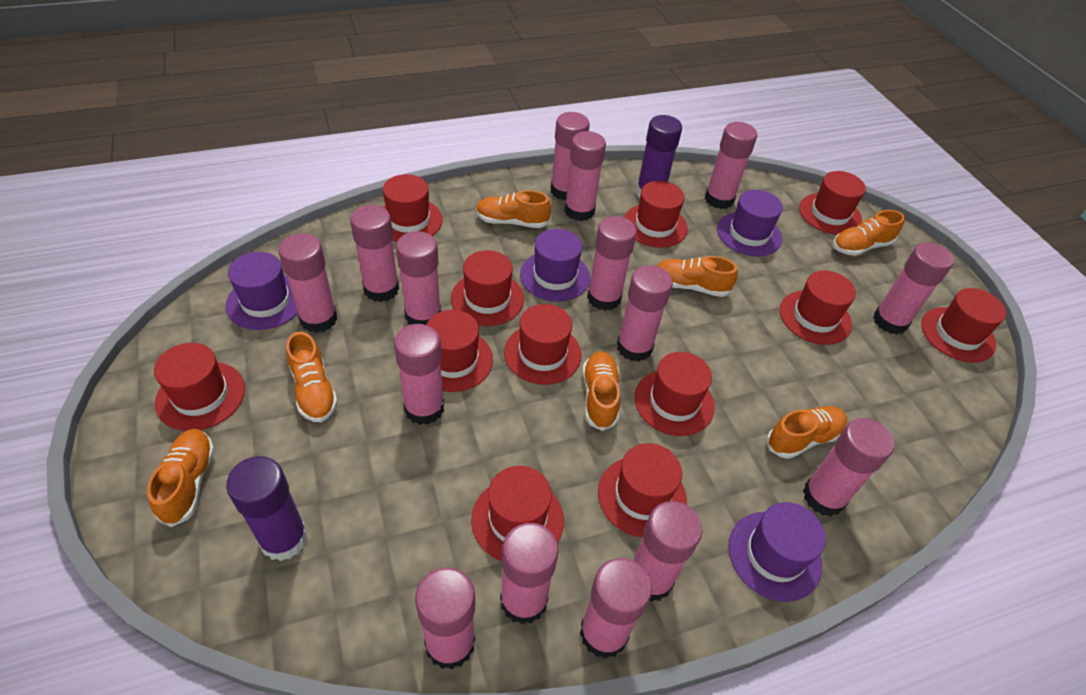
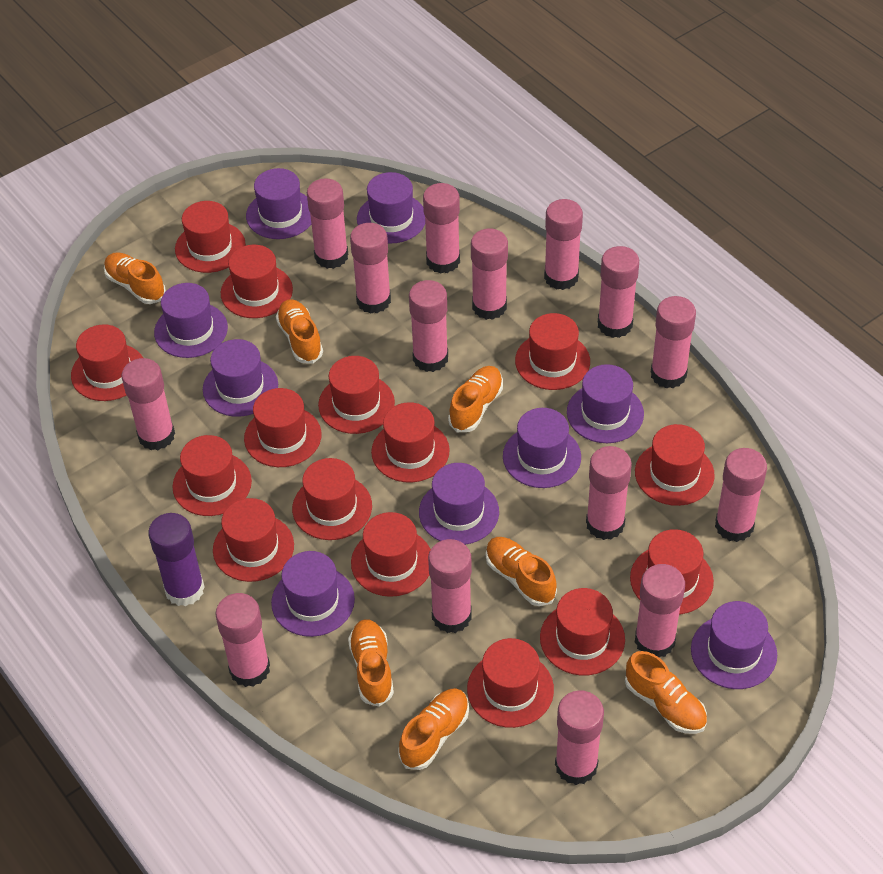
purple glue stick: [226,456,308,561] [636,115,682,198] = 2 -> [148,513,205,606] = 1
purple hat: [226,252,298,330] [520,229,590,302] [717,190,783,256] [728,502,826,602] = 4 -> [154,283,228,358] [203,339,278,417] [246,168,311,239] [271,551,355,637] [357,172,425,244] [419,463,499,545] [503,408,581,488] [567,364,644,443] [691,601,777,689] = 9
red hat: [154,343,245,431] [383,174,443,242] [426,310,493,392] [451,250,524,326] [471,466,564,561] [504,304,581,385] [598,443,687,538] [624,181,688,248] [634,352,715,436] [780,270,856,345] [799,171,866,235] [921,288,1007,363] = 12 -> [71,324,143,401] [172,435,252,516] [175,201,246,273] [213,498,294,582] [221,245,293,318] [244,388,321,467] [292,458,372,540] [318,356,395,434] [351,512,431,597] [371,402,450,483] [467,638,554,728] [515,313,590,390] [540,588,625,675] [630,529,714,615] [635,424,715,506] = 15

